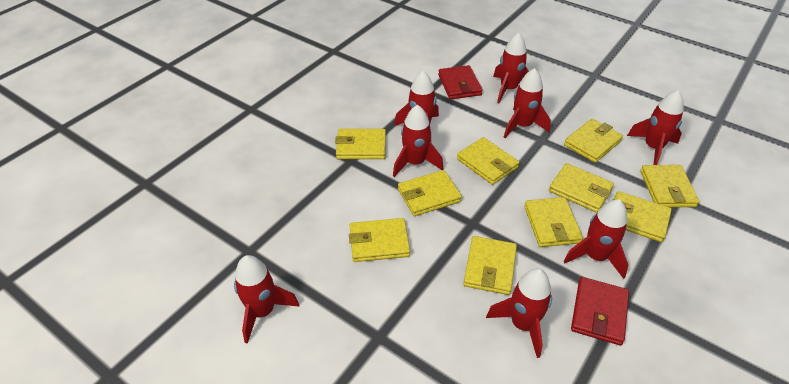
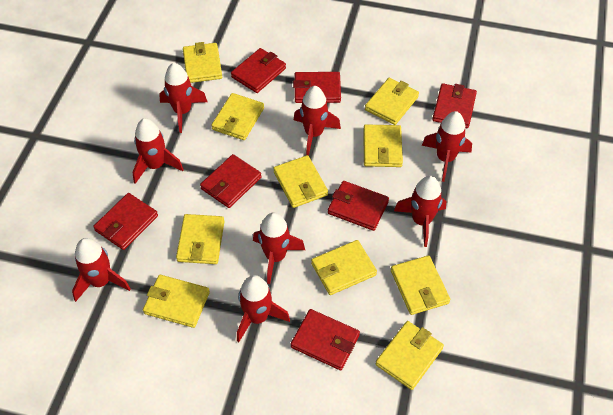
red wallet: [438,65,483,99] [571,277,629,345] = 2 -> [93,193,158,250] [200,154,261,208] [231,48,286,93] [291,309,360,370] [293,72,341,103] [328,181,389,231] [432,83,477,128] = 7

